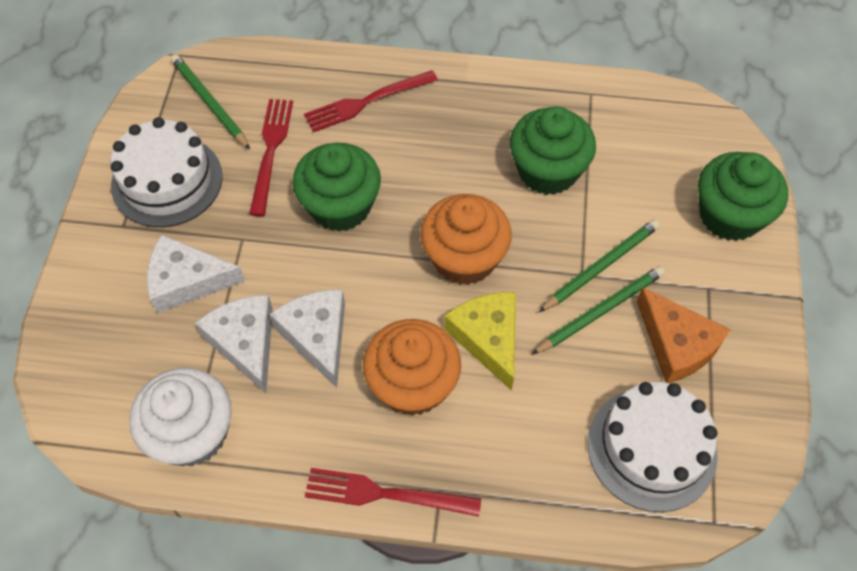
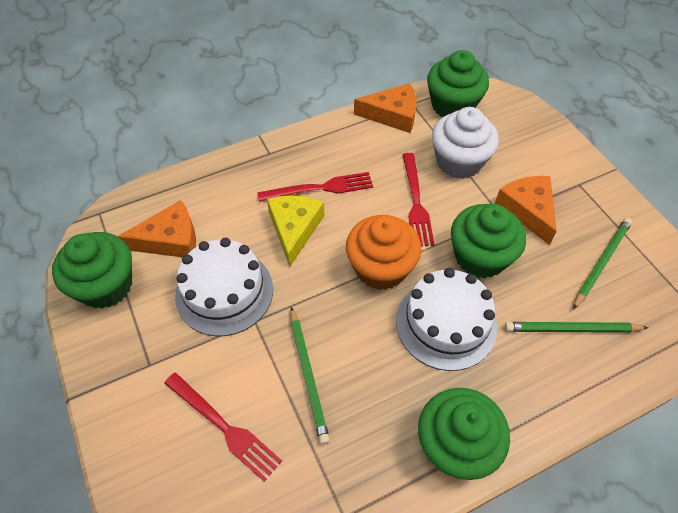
green cupcake: [292,143,381,232] [510,106,596,195] [698,152,788,241] = 3 -> [52,232,132,308] [418,388,510,480] [427,50,489,117] [451,204,526,278] = 4
orange cheese: [637,287,730,383] = 1 -> [117,200,196,257] [354,83,417,133] [495,176,557,245] = 3
orange cupcake: [363,319,461,416] [420,194,512,285] = 2 -> [346,215,421,290] = 1
white cheese: [147,234,245,313] [195,295,273,393] [270,289,345,388] = 3 -> none = 0

